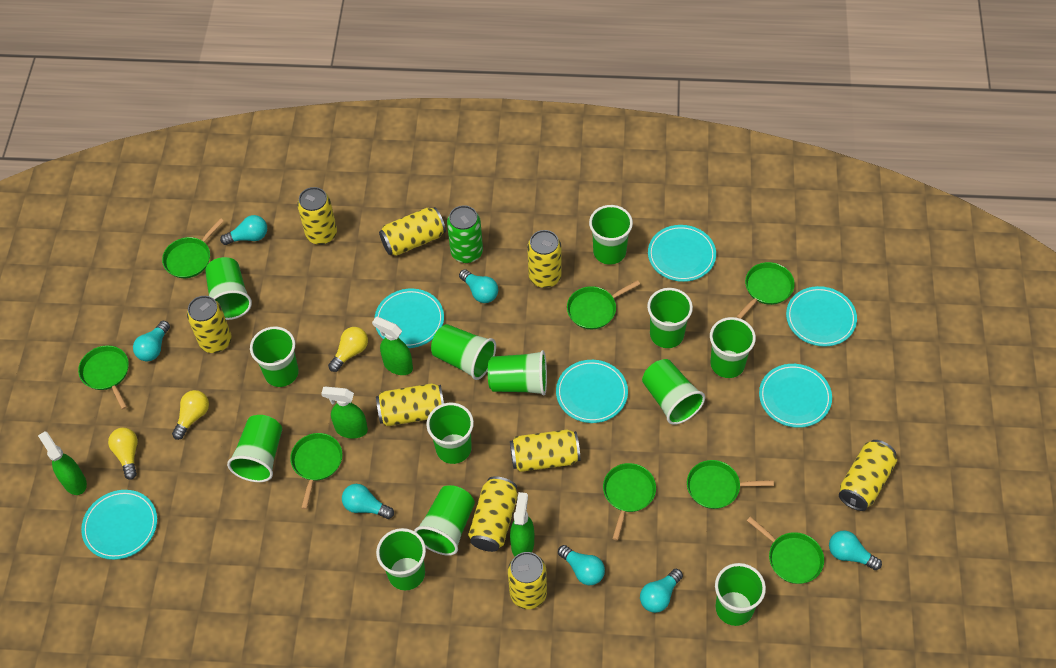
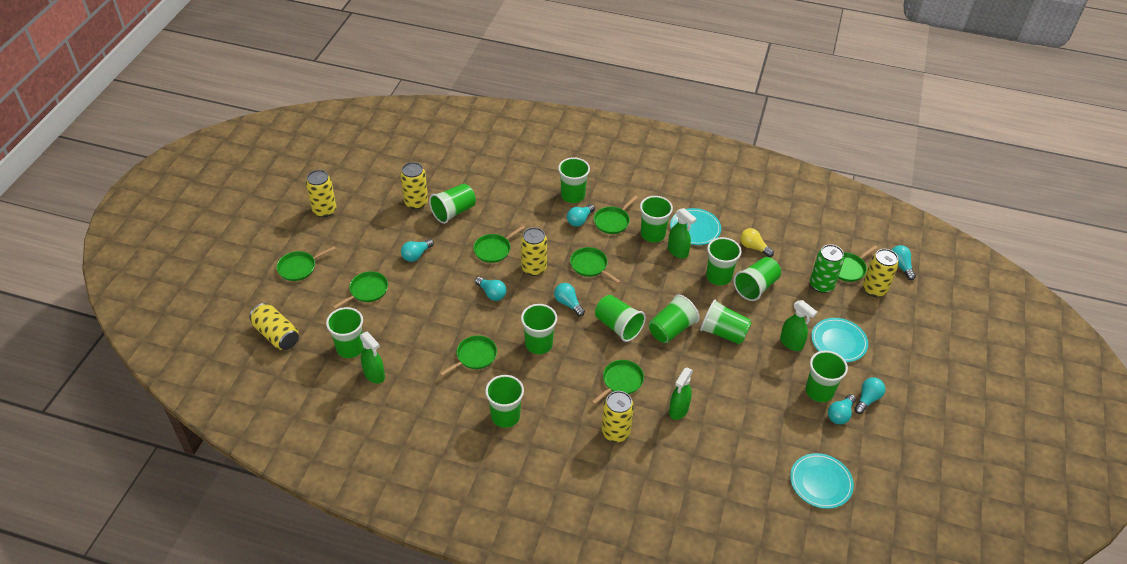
green cup: [205,257,252,320] [227,415,282,482] [250,327,299,387] [376,528,426,591] [414,485,475,556] [426,403,474,464] [431,324,496,380] [488,350,547,395] [589,205,633,265] [642,359,705,425] [647,288,693,348] [710,317,756,378] [715,563,766,626] = 13 -> [326,307,364,358] [429,184,476,224] [485,375,524,428] [521,304,557,354] [558,157,590,203] [595,295,646,342] [640,196,673,243] [649,294,700,343] [700,299,751,344] [706,237,742,285] [733,257,781,301] [806,351,848,402] = 12
turquoise plate: [81,490,157,560] [375,289,444,348] [556,360,628,423] [648,225,716,282] [759,364,832,428] [786,286,857,347] = 6 -> [670,208,721,245] [790,453,854,509] [811,318,868,362] = 3
yellow can: [187,296,232,353] [297,187,337,245] [376,383,444,426] [379,207,446,256] [468,476,518,552] [508,552,547,609] [510,430,580,472] [527,230,562,288] [839,440,897,511] = 9 -> [249,303,299,350] [306,170,337,217] [400,162,428,209] [521,227,547,276] [602,391,634,442] [863,249,899,297] = 6
yellow light bulb: [108,428,138,480] [172,390,209,440] [328,327,368,372] = 3 -> [740,228,774,257] = 1

